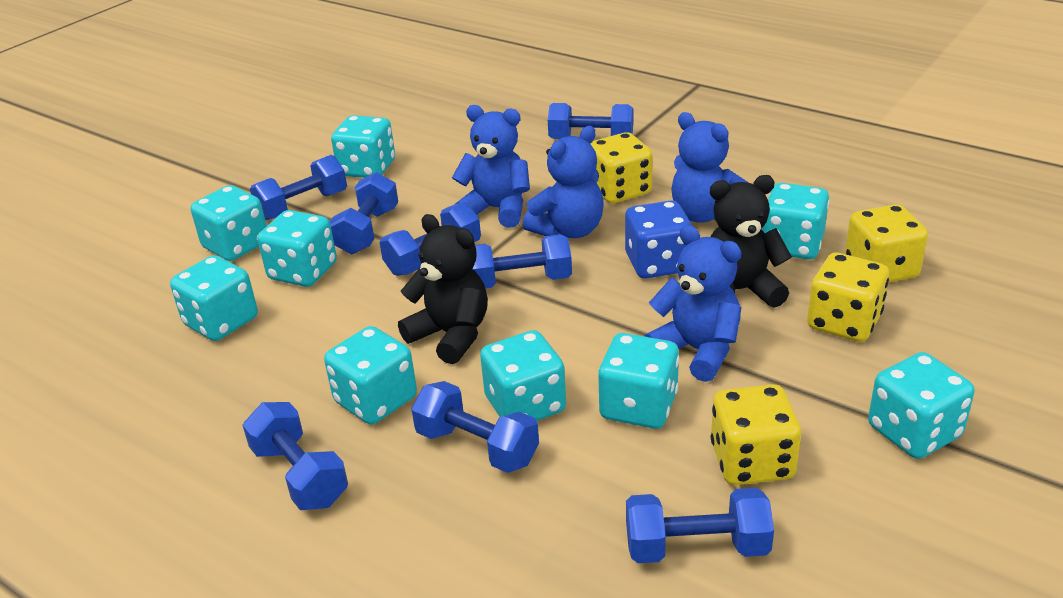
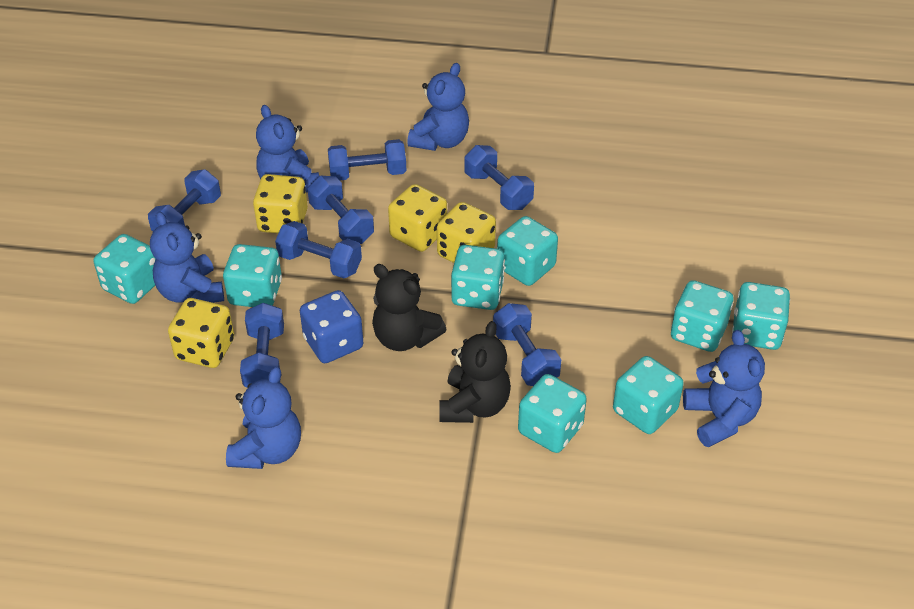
blue dumbbell: [243,402,348,510] [250,155,347,220] [330,172,398,255] [380,202,481,276] [411,381,539,473] [472,234,572,288] [548,103,633,139] [626,488,774,563] = 8 -> [148,169,221,231] [240,303,284,388] [275,221,362,278] [307,176,374,244] [328,139,406,180] [464,145,534,210] [493,303,561,386] = 7
blue teddy bear: [452,105,530,228] [523,126,604,238] [644,225,742,382] [671,112,747,223] = 4 -> [150,211,224,303] [226,366,301,469] [256,105,319,192] [407,63,469,151] [683,330,765,447] = 5
turquoise dice: [170,255,258,341] [191,185,267,261] [258,210,337,287] [324,326,417,424] [331,115,395,178] [480,330,566,421] [598,333,679,429] [762,183,829,259] [868,352,974,459] = 9 -> [94,234,156,304] [223,244,282,307] [451,245,505,310] [497,216,558,286] [518,374,587,453] [613,356,684,434] [671,280,733,352] [732,282,790,350] = 8

